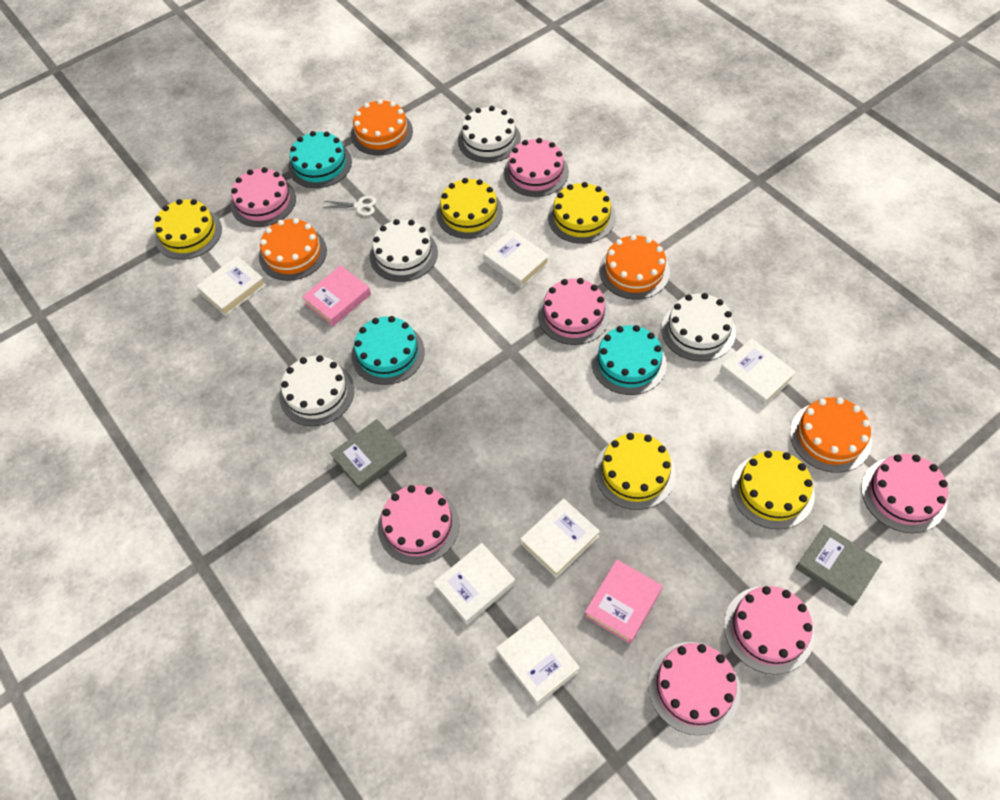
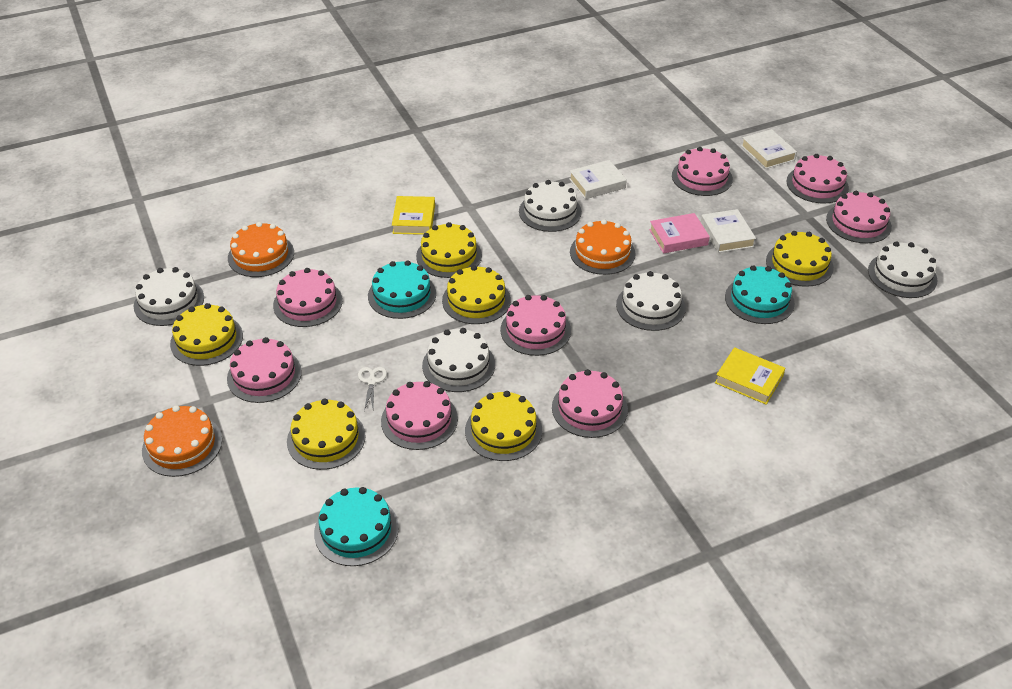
grey book: [330,419,407,491] [795,525,882,606] = 2 -> none = 0
orange cake: [259,218,327,281] [351,99,413,155] [599,234,670,300] [790,397,872,473] = 4 -> [142,405,222,477] [228,222,294,277] [570,219,635,275] = 3
pink book: [302,265,371,326] [585,559,663,644] = 2 -> [649,213,710,253] = 1
pink cake: [231,167,296,227] [378,485,459,565] [504,138,569,197] [538,278,610,345] [648,642,740,735] [724,586,814,674] [861,454,948,533] = 7 -> [227,337,302,403] [273,268,343,327] [381,381,458,450] [500,295,571,356] [552,369,628,438] [672,147,733,196] [786,154,849,204] [826,191,892,243] = 8
white book: [196,256,266,316] [433,543,515,625] [483,229,549,288] [496,616,580,705] [520,499,600,578] [720,338,796,406] = 6 -> [569,160,627,199] [701,209,756,253] [741,129,797,169] = 3
white cake: [279,355,354,426] [370,219,438,282] [458,106,521,163] [661,293,736,361] = 4 -> [134,267,204,326] [422,328,495,392] [519,180,582,232] [616,271,686,331] [868,241,937,298] = 5
yellow book: none = 0 -> [392,196,435,235] [715,347,785,405] = 2
yellow cake: [154,199,222,260] [436,178,503,239] [548,182,616,244] [595,433,676,510] [731,451,815,529] = 5 -> [170,303,243,366] [287,398,366,470] [416,222,482,278] [442,265,511,324] [465,391,542,461] [766,231,834,287] = 6

